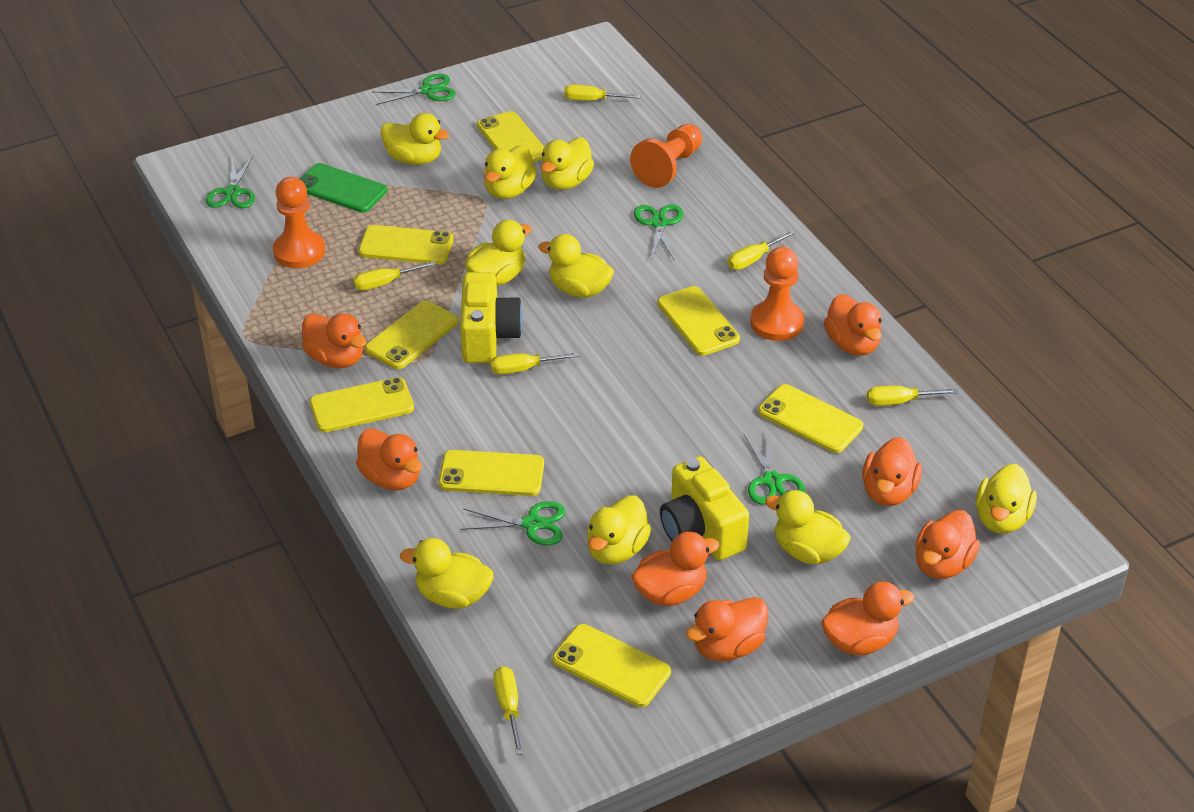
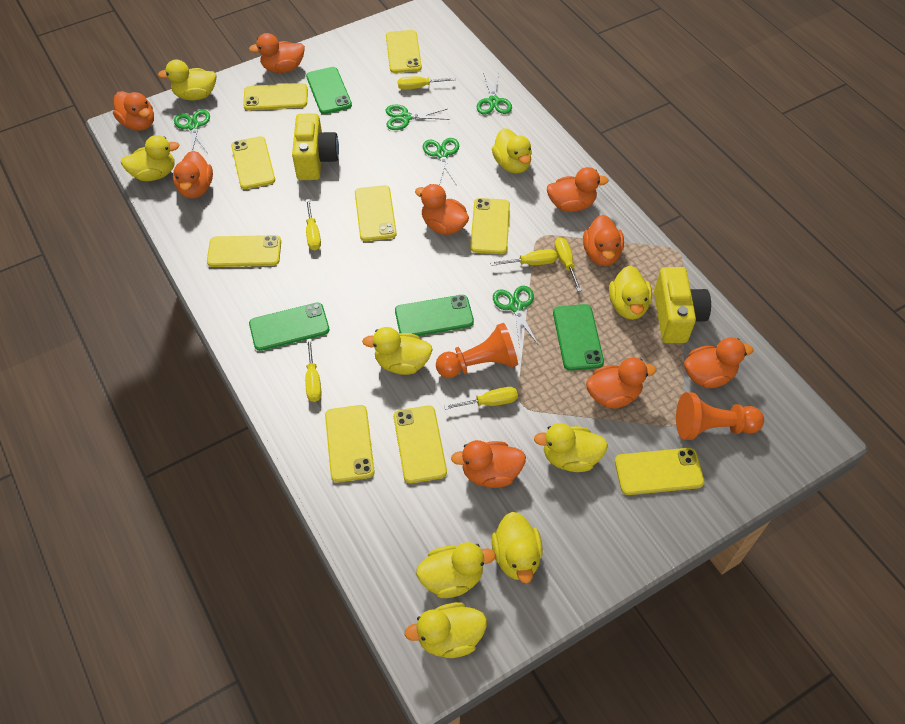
green phone: [300,163,387,213] = 1 -> [249,303,330,351] [306,67,352,114] [395,295,474,336] [553,304,604,371] = 4
orange duck: [302,313,367,368] [356,428,422,490] [631,532,720,606] [686,597,768,661] [821,581,915,656] [824,294,882,356] [862,437,922,506] [915,510,980,579] = 8 -> [113,91,154,131] [173,151,213,199] [249,33,305,73] [415,184,469,235] [451,440,526,488] [547,167,609,212] [583,215,624,266] [586,357,656,408] [684,337,753,388] = 9
orange pawn: [273,177,325,268] [630,124,702,188] [750,247,804,341] = 3 -> [436,323,518,378] [676,392,764,440] = 2
yellow phone: [310,377,414,432] [358,225,454,264] [365,301,459,369] [439,450,544,496] [477,111,544,162] [552,624,671,707] [657,286,740,356] [758,384,863,453] = 8 -> [207,235,281,267] [231,136,275,189] [243,83,307,110] [325,405,375,483] [355,185,397,241] [386,30,422,73] [394,406,447,483] [470,198,510,254] [615,448,704,495] = 9

